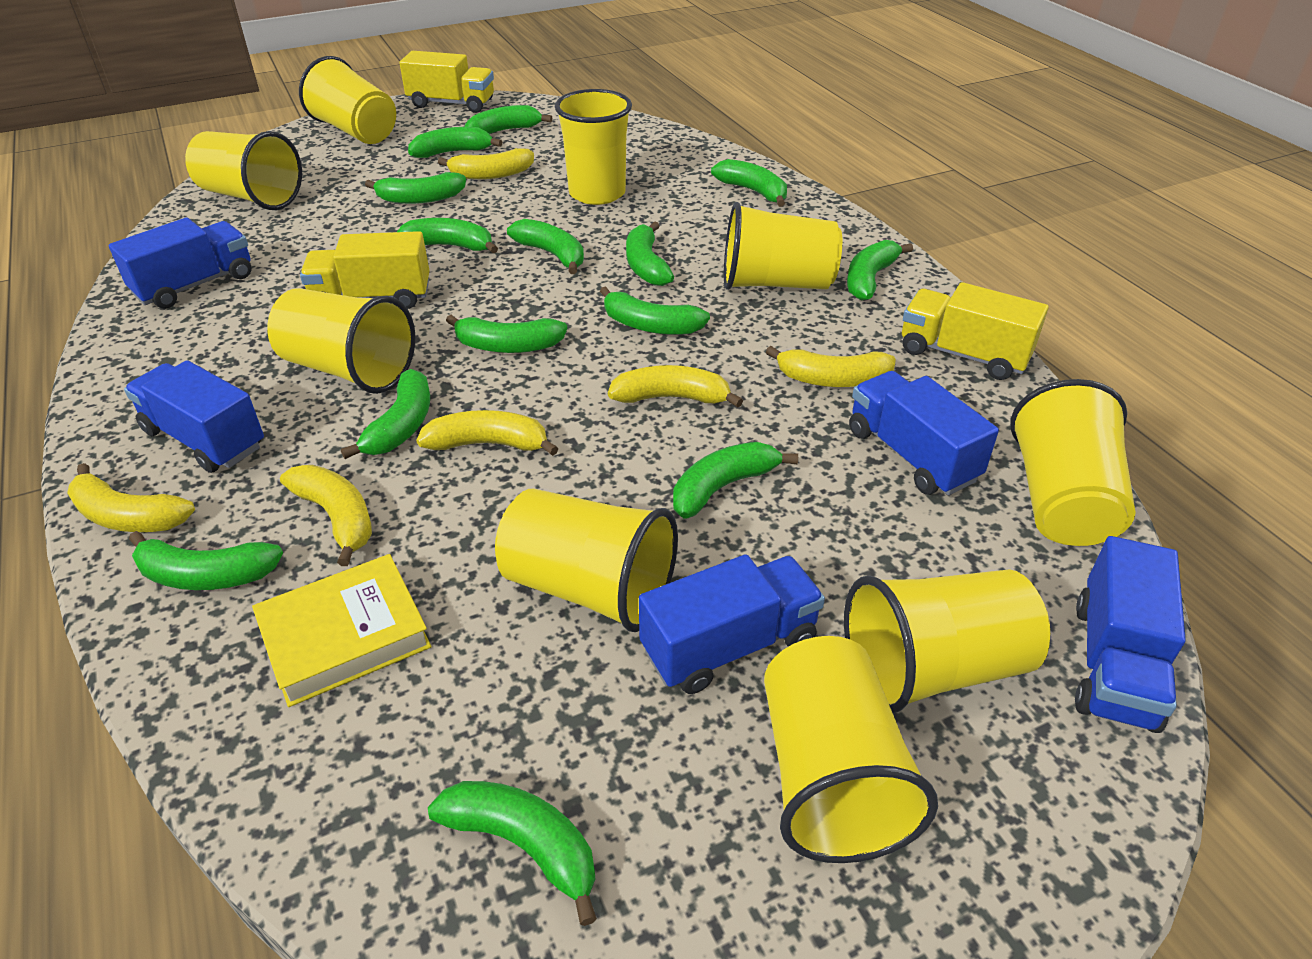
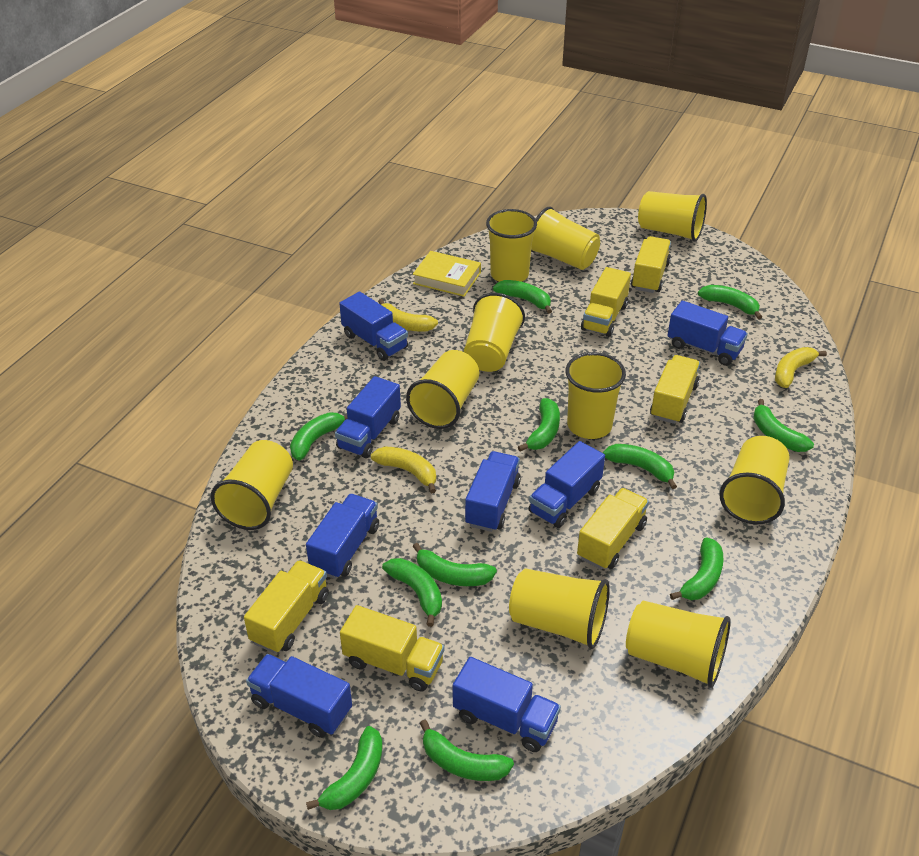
blue truck: [109,217,252,309] [124,360,264,473] [639,554,825,694] [849,371,999,495] [1075,536,1186,733] = 5 -> [246,654,352,738] [306,494,379,579] [335,376,401,458] [339,292,408,361] [453,657,561,752] [465,451,521,532] [529,441,605,528] [667,301,748,366] = 8
green banana: [129,531,283,590] [341,369,430,459] [365,172,466,204] [397,218,498,253] [408,127,502,158] [428,781,597,926] [446,315,567,353] [465,105,552,134] [507,219,584,274] [600,286,710,335] [626,221,674,286] [673,442,798,519] [711,159,787,207] [847,240,913,301] = 14 -> [290,412,348,461] [306,726,383,810] [382,558,442,627] [413,543,497,586] [420,720,514,781] [493,280,552,314] [518,398,560,452] [603,444,677,489] [670,537,724,600] [698,285,762,319] [753,399,814,452] = 11
yellow banana: [67,463,195,532] [280,465,372,566] [416,410,559,456] [438,148,534,179] [608,365,743,408] [766,346,896,387] = 6 -> [371,447,436,494] [378,299,438,332] [775,347,827,388] = 3
yellow cup: [185,131,302,210] [267,288,415,394] [299,56,396,144] [495,489,678,632] [555,89,632,205] [724,202,842,290] [764,636,938,863] [844,569,1050,714] [1010,379,1136,546] = 9 -> [211,440,293,530] [406,350,479,429] [464,293,525,372] [486,209,537,282] [509,568,610,649] [531,207,600,270] [565,352,626,439] [626,601,731,688] [638,191,707,242] [719,436,789,524] = 10
yellow truck: [300,231,429,309] [400,51,494,113] [902,282,1049,380] = 3 -> [244,560,329,653] [340,605,444,692] [577,488,649,570] [581,267,631,337] [631,236,671,293] [650,355,700,424] = 6

